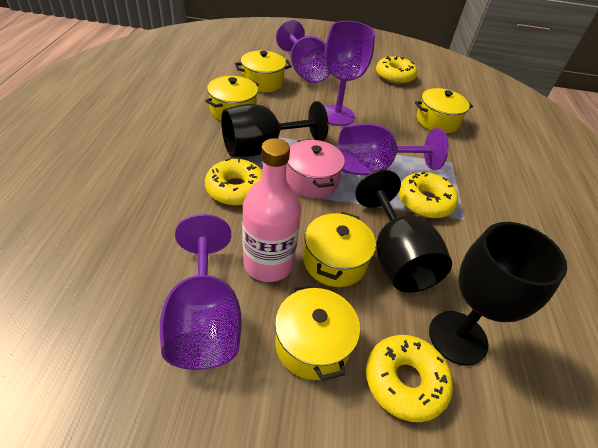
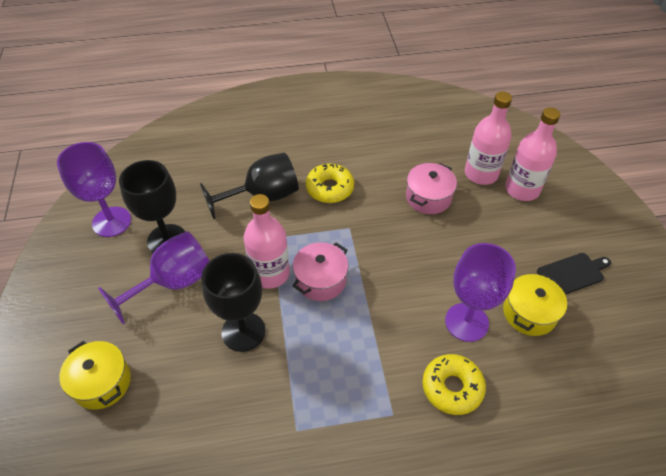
black cutting board: none = 0 -> [537,253,611,295] = 1
pink bottle: [242,138,301,282] = 1 -> [244,194,290,289] [465,91,512,185] [505,107,560,201] = 3
pink pot: [286,139,345,198] = 1 -> [292,242,348,301] [406,163,457,214] = 2
purple goblet: [160,214,242,370] [276,20,331,83] [324,21,375,126] [337,123,449,175] = 4 -> [57,142,131,237] [98,231,210,324] [445,243,516,342] = 3
yellow donut: [205,158,262,205] [366,335,453,422] [376,56,417,84] [398,172,458,218] = 4 -> [306,164,354,203] [422,354,486,415] = 2
yellow pot: [205,76,259,121] [235,51,292,92] [275,283,360,381] [303,212,376,287] [415,88,473,133] = 5 -> [59,341,131,410] [503,273,567,336] = 2

